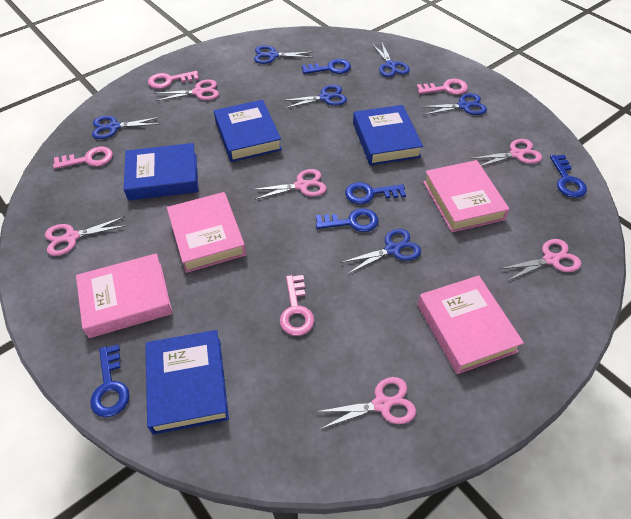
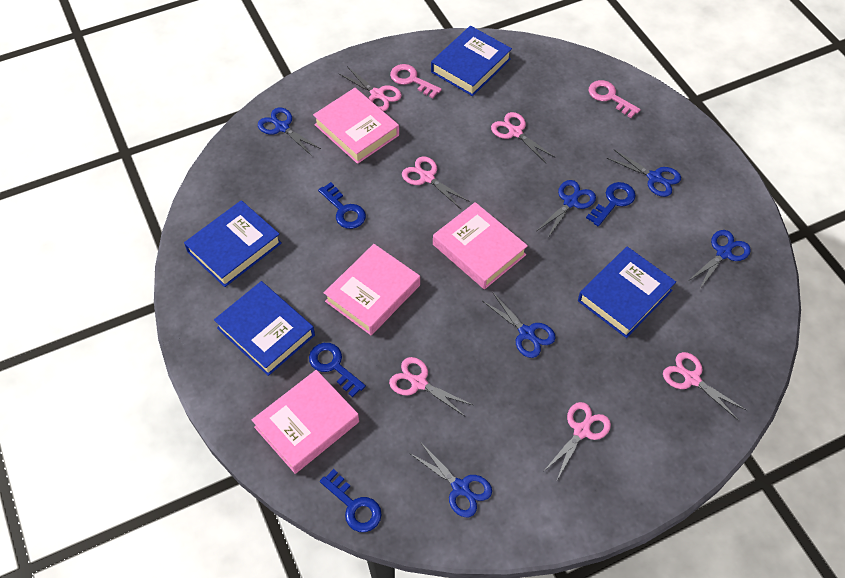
blue key: [90,344,130,417] [302,59,351,74] [316,208,379,232] [345,182,406,204] [550,155,587,198] = 5 -> [309,343,366,397] [318,182,366,229] [320,469,382,532] [586,182,636,227] = 4
pink key: [53,147,113,169] [148,71,199,89] [280,275,315,336] [417,79,468,95] = 4 -> [390,64,442,98] [589,80,641,118] = 2

